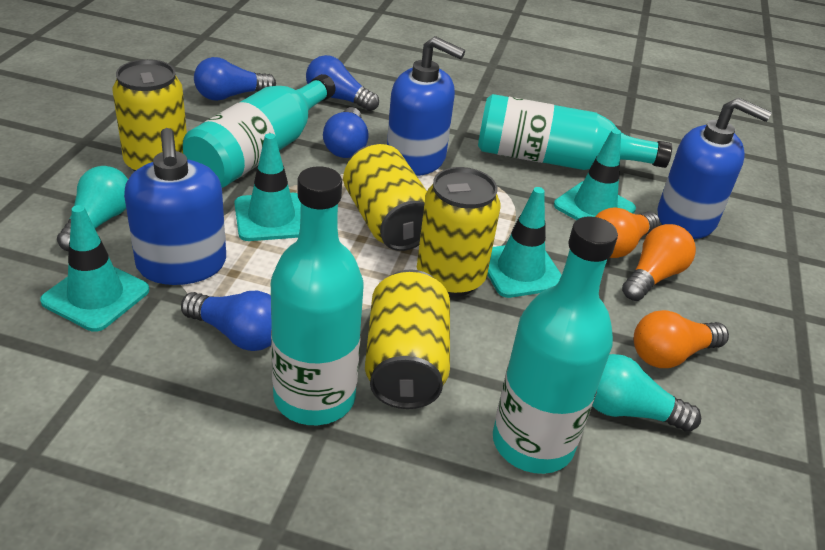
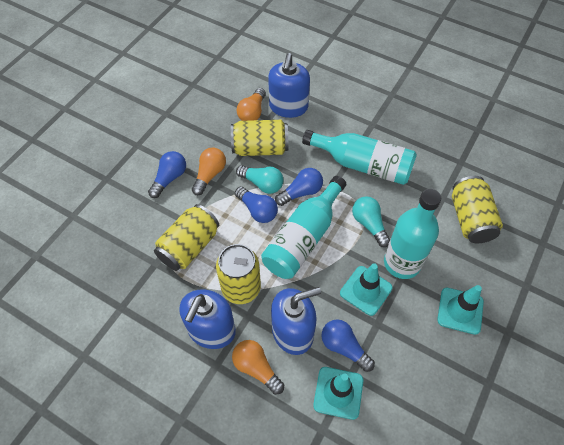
turquoise bottle: [183,74,335,188] [271,166,363,425] [478,94,672,170] [493,216,618,474] = 4 -> [261,176,346,279] [302,130,417,185] [384,189,441,279] = 3
turquoise traffic cone: [40,205,149,332] [234,133,301,241] [487,187,562,298] [554,129,636,220] = 4 -> [313,367,363,420] [340,263,393,316] [437,285,484,335] = 3

